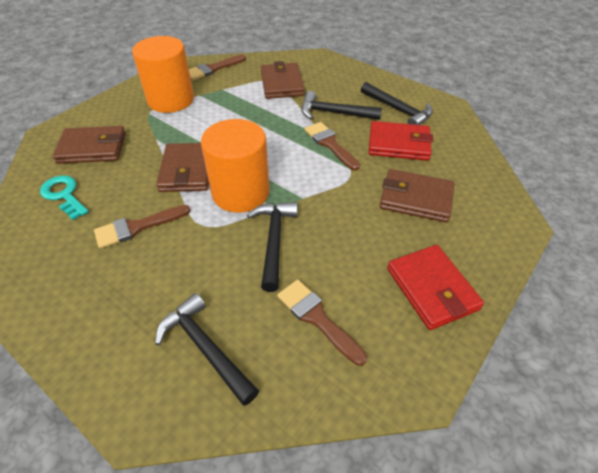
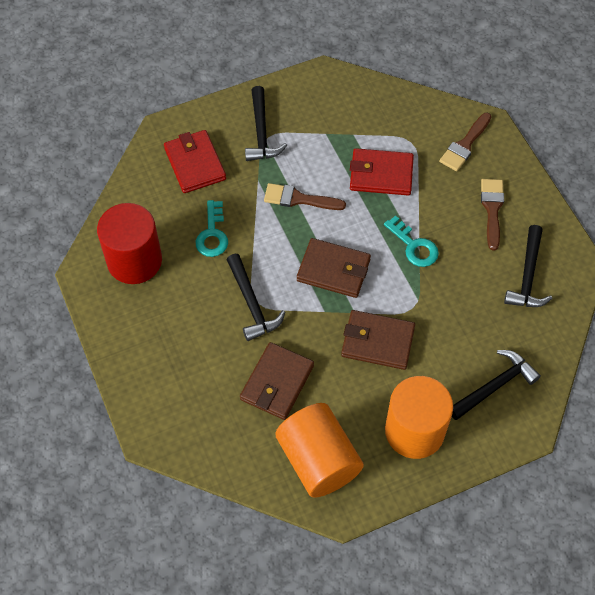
brown brush: [94,205,191,248] [189,55,246,80] [277,280,367,366] [304,122,360,171] = 4 -> [264,183,346,210] [439,113,492,171] [481,179,504,251] = 3
brown wallet: [52,126,126,164] [156,143,209,192] [261,61,305,99] [380,169,455,223] = 4 -> [240,342,314,420] [297,238,371,298] [341,310,415,370] = 3
red cylinder: none = 0 -> [97,203,162,284] = 1
turquoise key: [40,175,89,220] = 1 -> [196,200,228,257] [384,215,439,267] = 2

